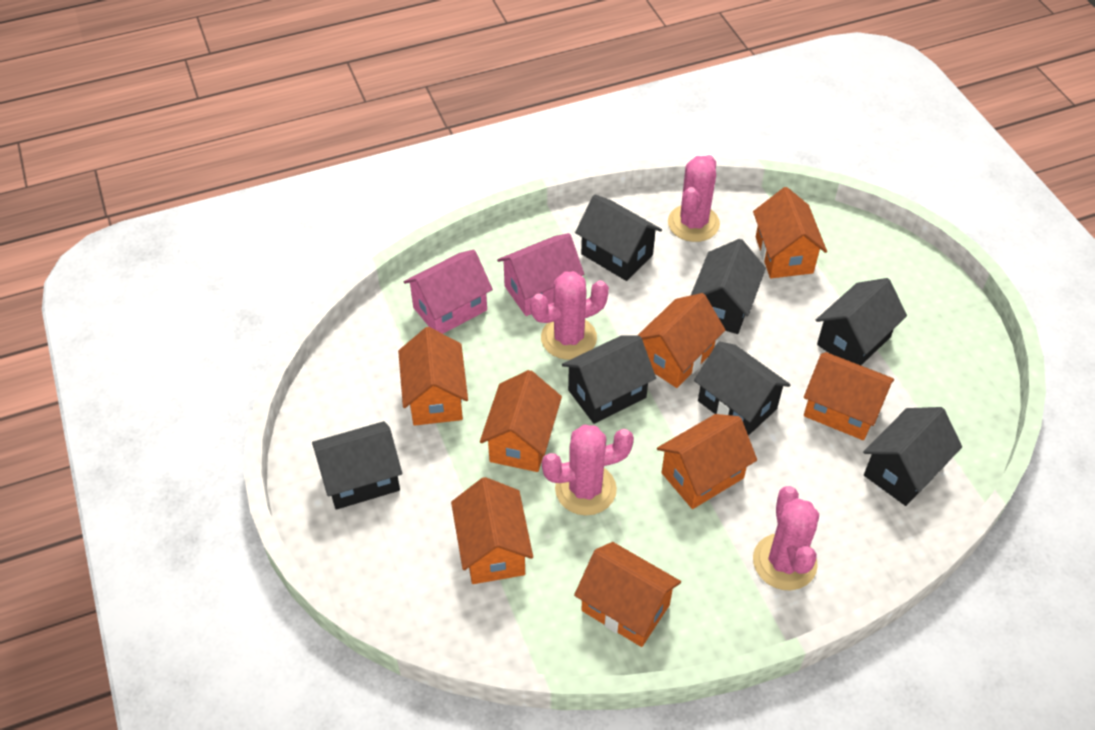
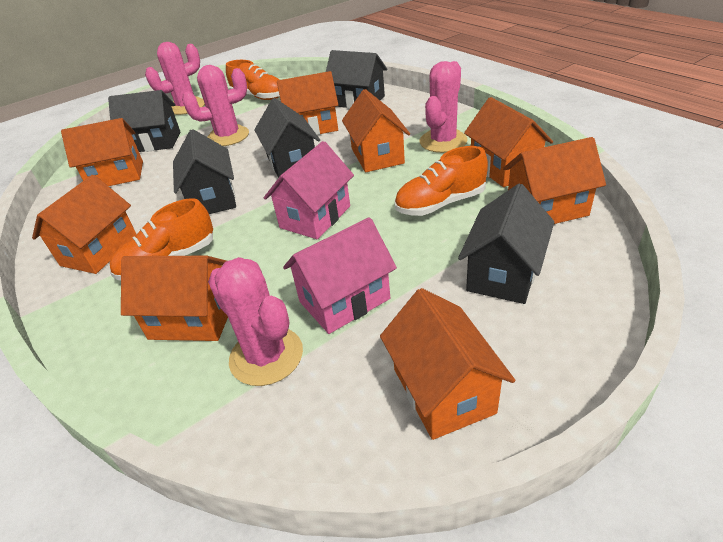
black house: [312,421,402,510] [562,335,656,424] [575,194,662,281] [691,239,766,334] [694,342,790,436] [816,278,907,365] [863,407,962,506] = 7 -> [108,90,180,152] [173,129,236,214] [254,98,320,178] [326,50,387,108] [458,184,554,304] = 5
orange shoe: none = 0 -> [110,198,213,281] [226,60,280,100] [395,146,488,216] = 3

